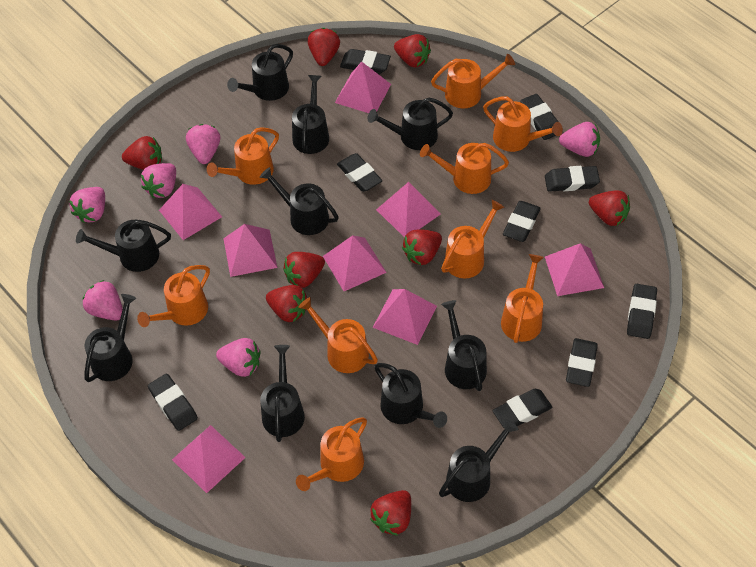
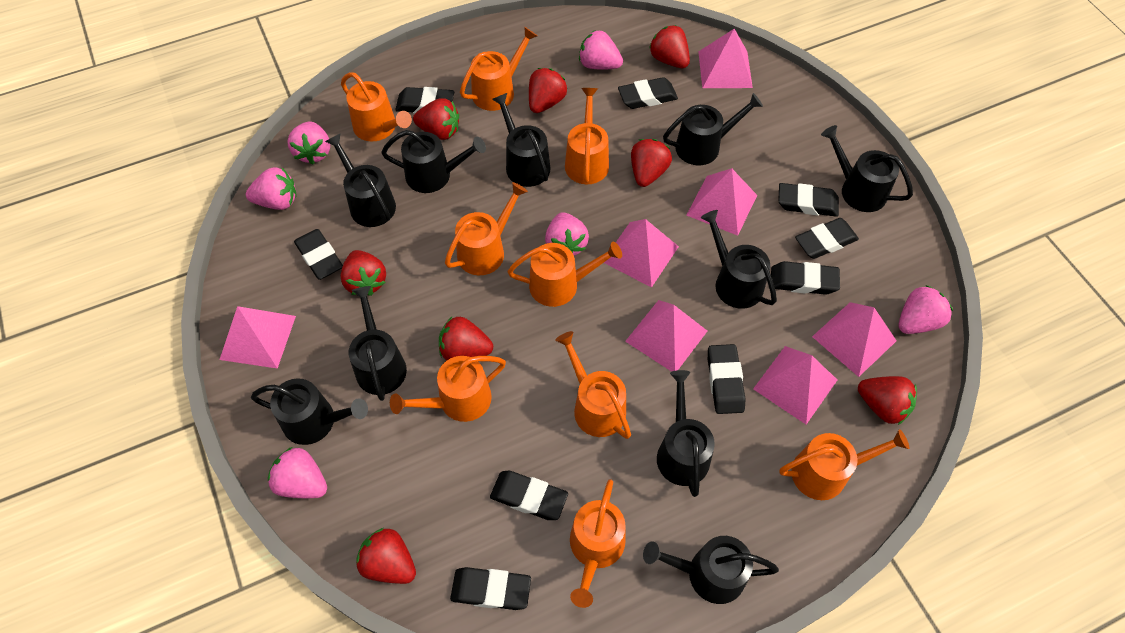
pink pyramid: [159,184,222,240] [172,425,246,493] [223,224,277,277] [323,235,387,291] [335,62,391,113] [373,289,437,345] [376,182,441,238] [545,243,604,296] = 8 -> [219,306,296,369] [604,219,679,288] [625,300,707,372] [687,168,757,236] [698,29,753,88] [753,346,837,424] [812,302,897,377] = 7

